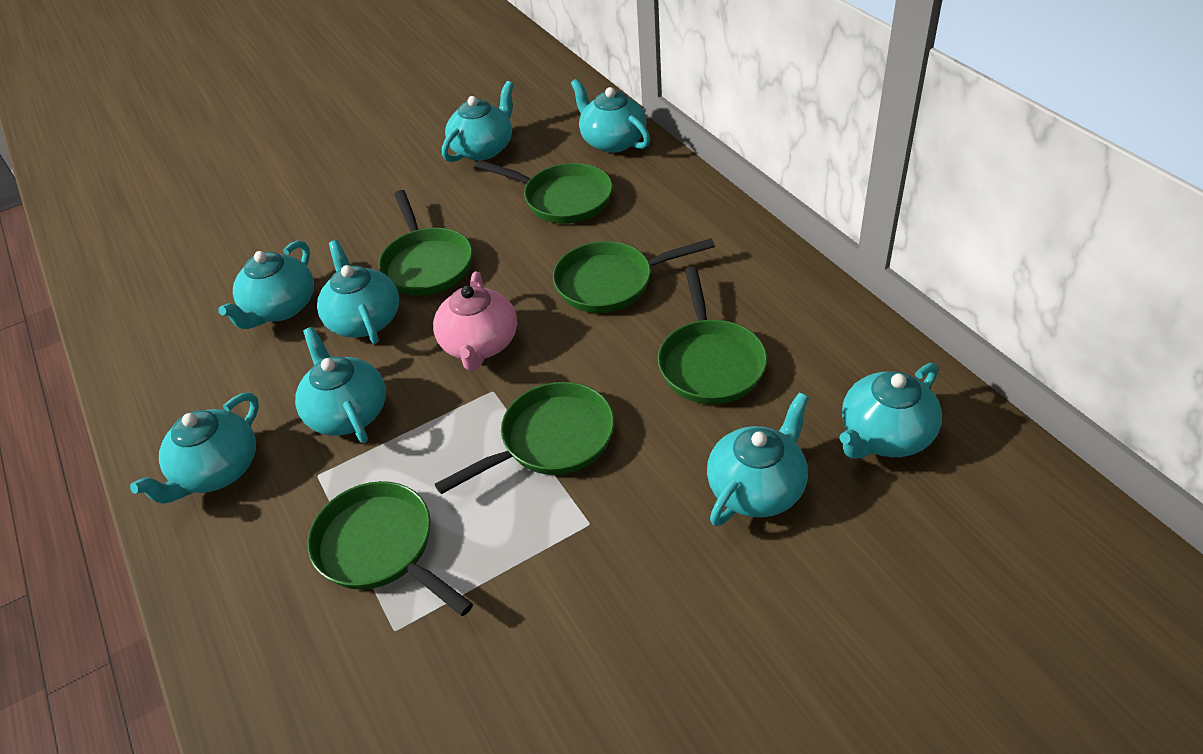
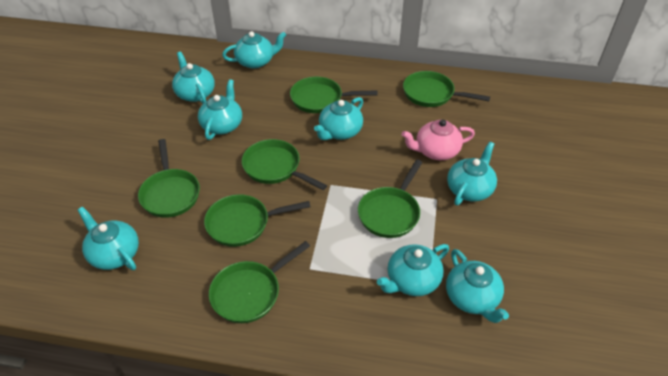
green pan: [307,481,473,616] [379,190,472,296] [435,382,614,494] [475,160,613,224] [553,238,715,313] [658,267,767,404] = 6 -> [138,139,200,218] [204,194,310,247] [209,241,310,323] [242,139,327,190] [290,77,378,113] [358,159,422,238] [403,71,490,107] = 7

